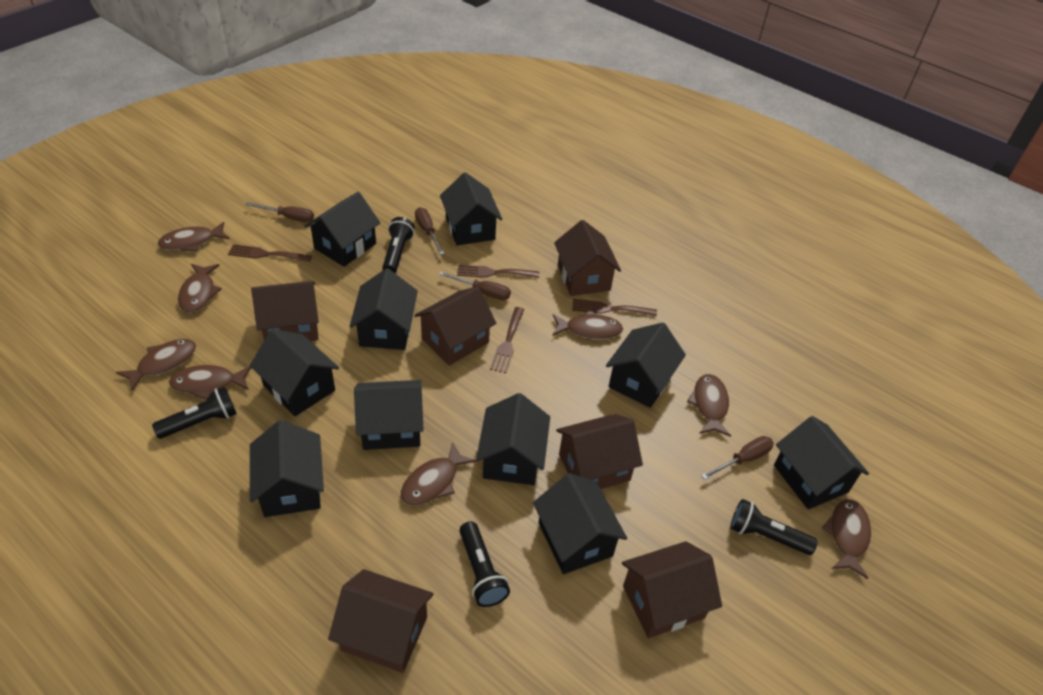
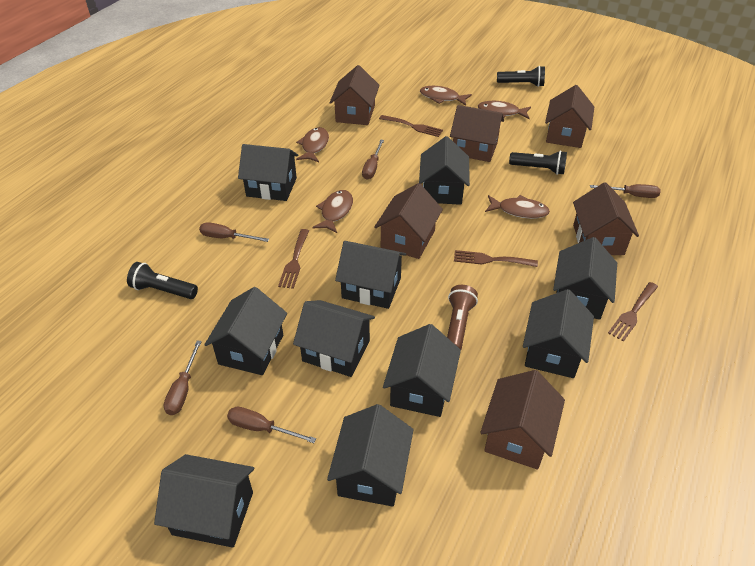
black flashlight: [152,387,237,439] [382,217,415,273] [459,521,510,607] [730,499,818,555] = 4 -> [127,262,198,299] [497,66,545,87] [509,151,567,175] = 3
brown fish: [116,339,196,391] [158,222,230,252] [169,365,251,400] [178,264,222,313] [401,442,476,505] [553,310,623,339] [687,374,731,437] [822,499,871,579] = 8 -> [296,127,329,162] [313,190,353,233] [420,86,472,106] [478,101,531,119] [485,195,550,219] = 5
brown flashlight: none = 0 -> [447,285,478,349] = 1
brown screwdriver: [245,202,314,222] [415,207,444,255] [439,272,511,300] [701,436,774,480] = 4 -> [163,340,202,415] [199,222,269,242] [227,407,316,443] [362,140,384,179] [590,184,660,198] = 5

